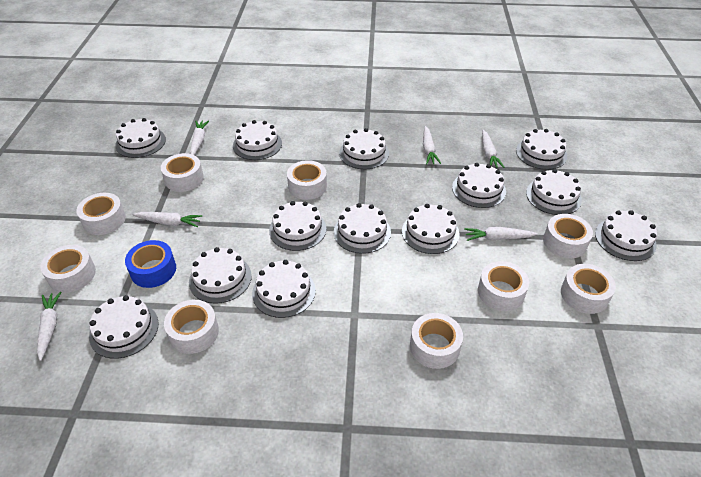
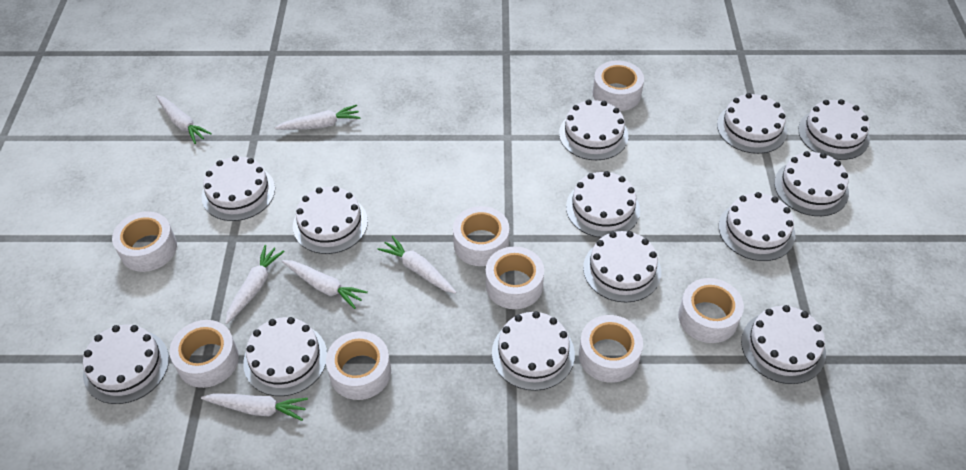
blue tape: [125,240,176,288] = 1 -> none = 0
white tape: [40,245,96,293] [76,193,126,235] [161,153,204,192] [164,300,219,354] [287,160,327,200] [410,313,463,369] [478,261,529,311] [543,214,593,258] [561,264,616,314] = 9 -> [112,212,177,272] [169,320,239,388] [326,331,391,400] [453,206,509,266] [486,246,544,309] [579,315,643,383] [593,61,644,111] [678,278,744,343] = 8

